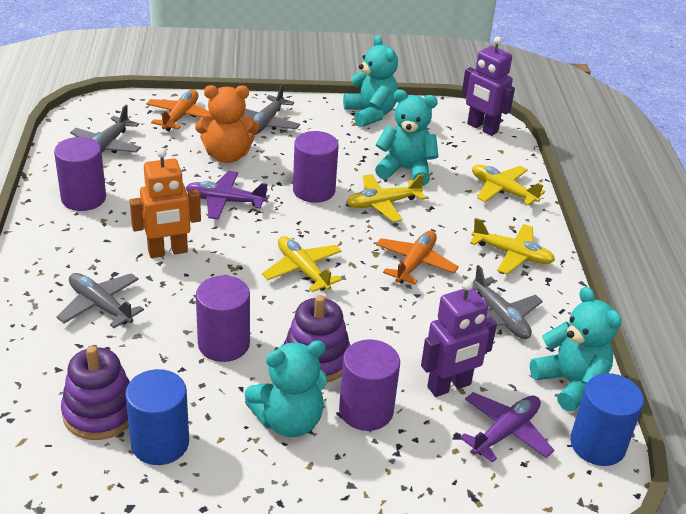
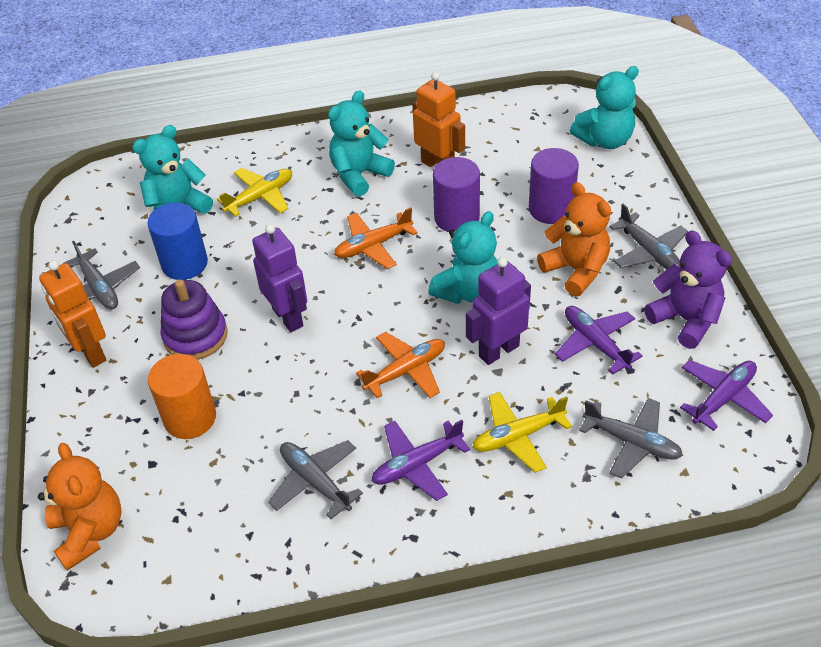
blue cylinder: [125,369,189,465] [570,373,644,466] = 2 -> [147,203,208,280] = 1
orange cylinder: none = 0 -> [148,354,216,439] = 1
orange robot: [130,148,201,258] = 1 -> [39,260,106,368] [413,72,465,167] = 2
orange teddy bear: [195,85,259,163] = 1 -> [38,443,122,571] [537,182,611,296] = 2
purple cylinder: [54,137,106,211] [196,275,250,362] [293,131,339,203] [339,339,400,431] = 4 -> [433,157,480,232] [529,148,579,224] = 2
purple plane: [186,171,268,220] [460,392,554,463] = 2 -> [372,420,470,501] [555,306,643,374] [680,360,773,431] = 3
purple stacking toy: [61,346,130,440] [284,295,350,383] = 2 -> [160,280,228,360] = 1
purple teddy bear: none = 0 -> [644,231,732,349] = 1
yellow plane: [262,236,342,292] [346,174,426,222] [470,218,555,274] [472,165,545,206] = 4 -> [217,168,292,217] [473,392,572,473] = 2

